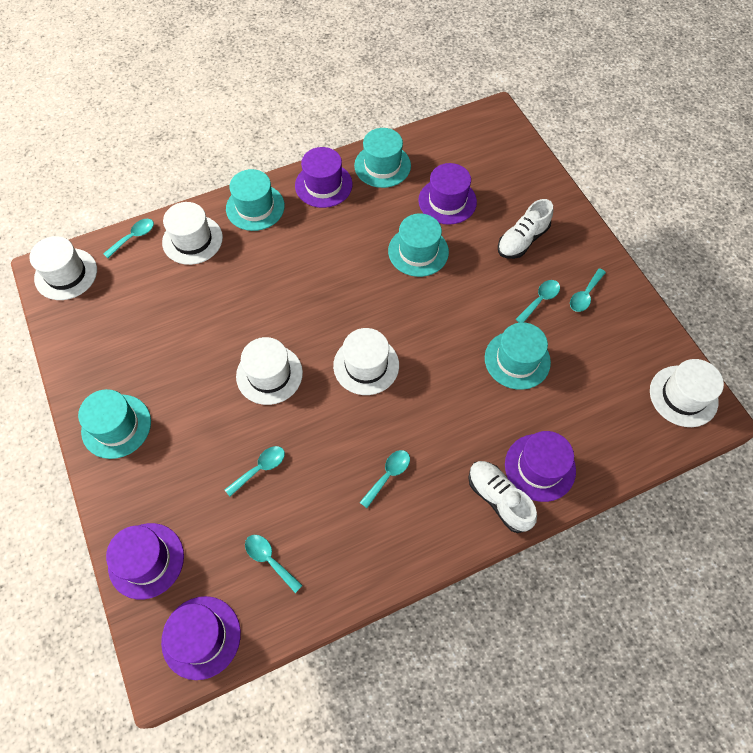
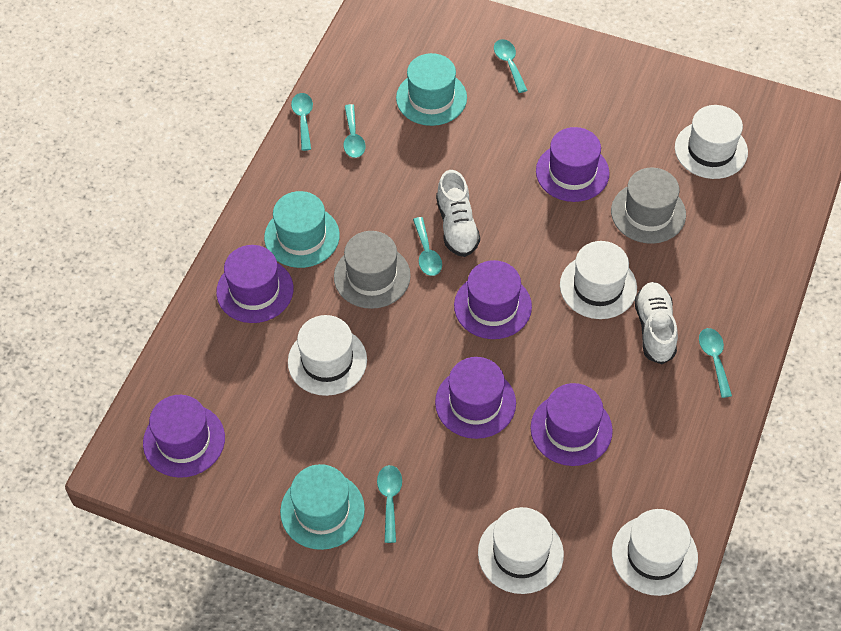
grey hat: none = 0 -> [334,231,411,309] [611,168,686,244] = 2
purple hat: [106,523,184,600] [161,596,241,680] [295,147,353,208] [418,163,477,225] [505,431,576,502] = 5 -> [143,395,225,478] [216,245,293,323] [435,357,516,439] [454,260,532,339] [531,383,613,466] [536,127,610,202] = 6
turquoise hat: [78,389,151,459] [226,169,285,231] [354,128,411,188] [388,213,449,277] [485,323,551,390] = 5 -> [264,191,340,268] [280,464,365,550] [396,53,467,126] = 3

